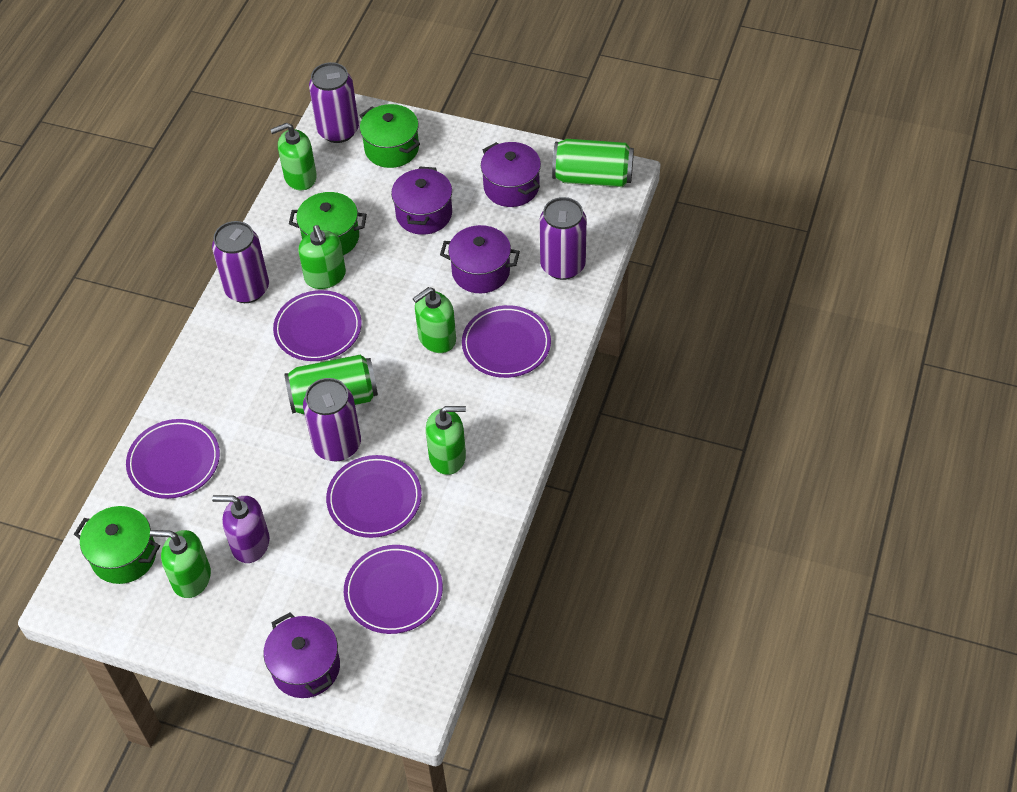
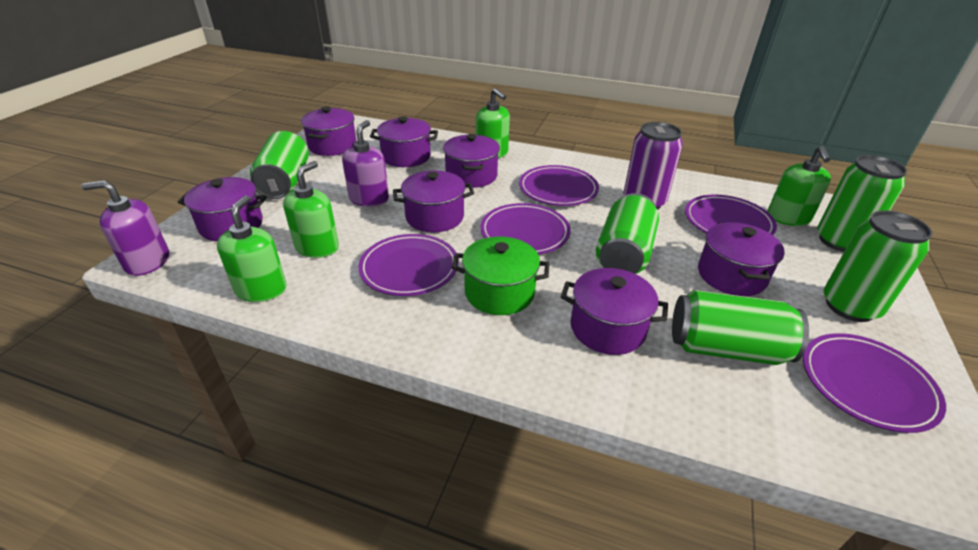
green can: [284,355,378,415] [552,139,634,187] = 2 -> [250,131,309,199] [596,193,659,274] [672,290,809,365] [817,155,907,252] [824,210,932,322] = 5
green pot: [74,506,160,584] [289,192,367,255] [359,104,420,168] = 3 -> [451,236,550,315] = 1
green soap dispenser: [150,530,211,598] [270,123,317,190] [298,225,346,289] [413,287,456,353] [426,406,466,475] = 5 -> [217,196,286,302] [283,161,339,258] [475,88,510,158] [767,146,831,226] = 4
purple can: [212,221,269,303] [303,378,361,462] [309,62,359,143] [540,197,587,280] = 4 -> [623,122,683,210] = 1
purple pot: [263,613,340,698] [391,166,452,235] [440,225,520,293] [481,142,541,207] = 4 -> [177,177,267,242] [301,106,357,156] [370,116,438,167] [393,171,474,233] [443,134,500,188] [561,268,668,355] [698,222,785,296] = 7
purple soap dispenser: [212,495,270,563] = 1 -> [81,180,169,276] [342,120,389,207] = 2

